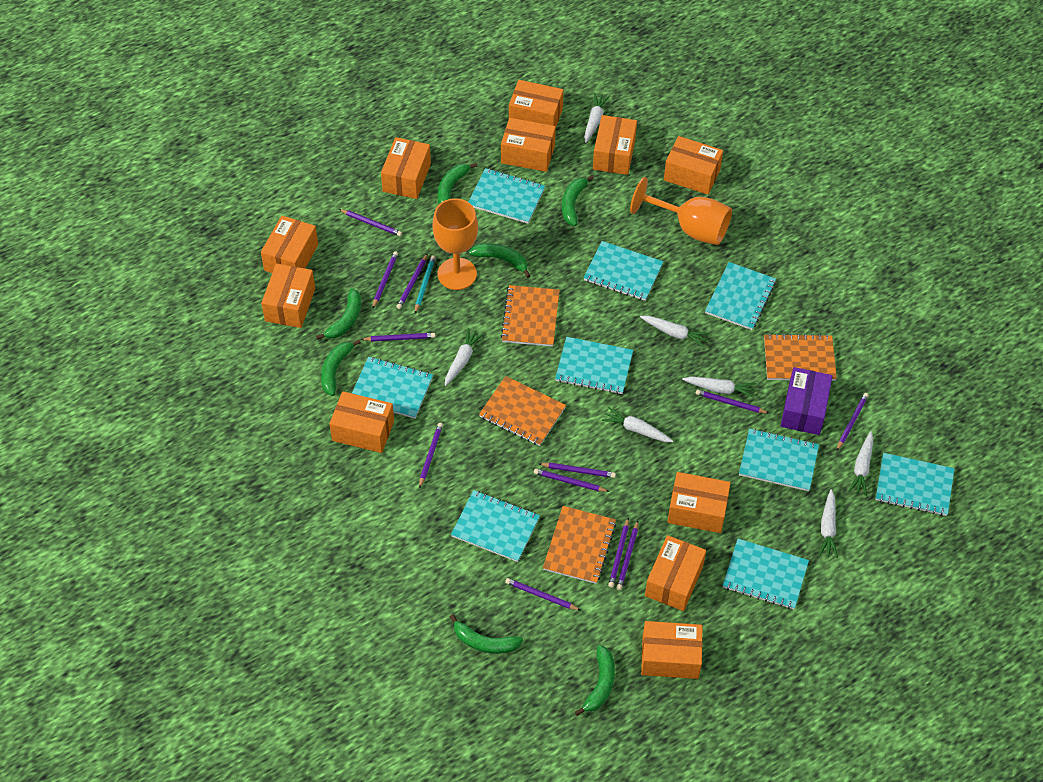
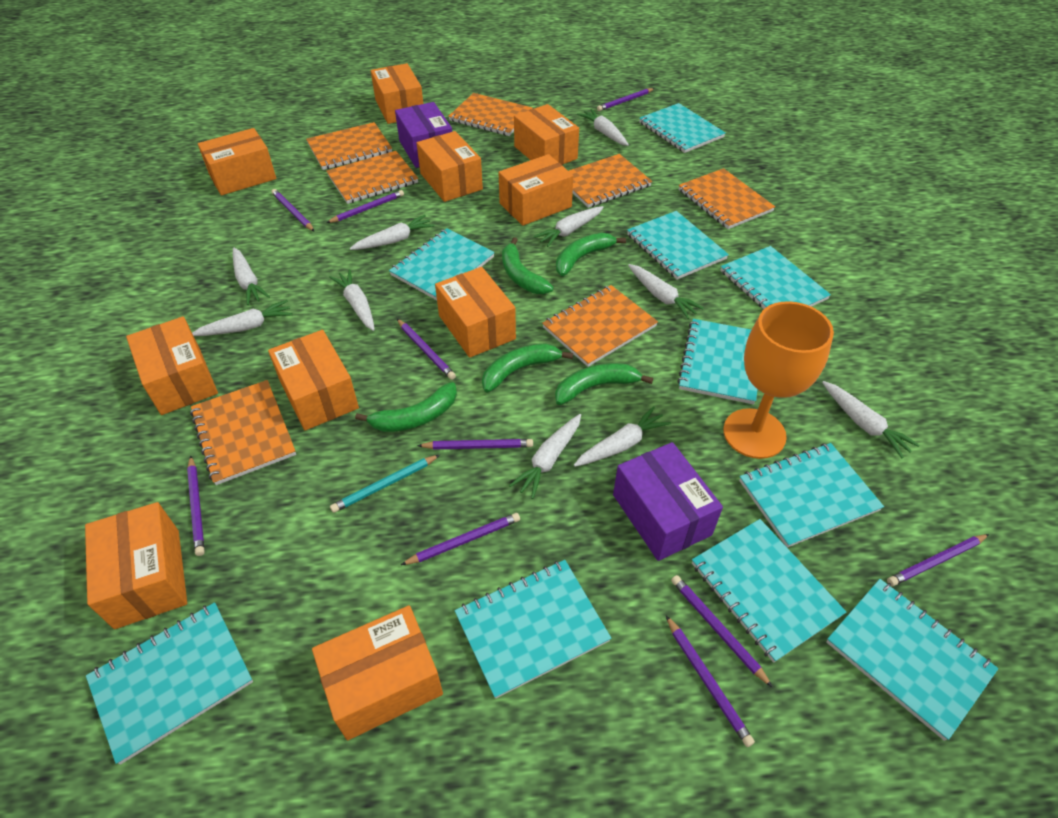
green banana: [316,288,361,340] [321,340,361,396] [437,163,477,204] [450,614,523,654] [469,243,531,278] [562,175,594,226] [575,645,615,716] = 7 -> [355,382,457,432] [482,343,573,392] [502,237,553,294] [555,363,653,405] [556,233,626,276] = 5
orange box: [261,216,318,273] [261,263,315,328] [329,391,394,453] [381,137,431,199] [501,118,556,172] [509,80,564,126] [593,115,637,175] [641,621,703,679] [645,535,706,611] [664,136,723,195] [667,472,731,533] = 11 -> [85,502,187,629] [126,316,218,415] [198,128,276,195] [268,330,359,430] [312,605,443,740] [371,63,423,124] [417,131,483,202] [435,267,516,358] [498,154,573,226] [514,104,579,165] = 10
orange goblet: [433,198,478,290] [630,177,732,245] = 2 -> [723,301,834,459] = 1
orange notebook: [479,376,566,446] [501,285,560,347] [543,506,616,584] [764,333,837,381] = 4 -> [190,380,296,485] [306,122,392,170] [326,151,418,204] [448,93,533,136] [542,285,658,367] [569,154,652,208] [679,168,775,229] = 7
purple box: [781,367,832,435] = 1 -> [395,102,452,168] [613,442,723,561] = 2
purple pencil: [339,209,402,236] [361,333,435,342] [373,251,398,308] [396,253,428,309] [419,423,443,488] [505,578,580,610] [534,469,610,492] [539,462,616,478] [608,518,629,588] [616,521,638,590] [696,389,769,413] [837,393,869,451] = 12 -> [187,456,205,556] [272,189,315,232] [326,190,404,223] [397,319,456,380] [401,513,520,565] [417,439,533,450] [597,88,655,111] [666,616,755,747] [671,575,773,688] [887,534,989,586] = 10
turquoise notebook: [352,357,433,419] [451,490,540,562] [469,168,545,224] [555,337,633,394] [584,241,663,301] [705,262,776,330] [723,539,809,609] [739,429,819,491] [875,453,955,516] = 9 -> [86,602,253,765] [389,228,495,300] [455,560,611,699] [627,211,729,280] [639,103,726,153] [677,319,757,405] [692,519,846,663] [720,246,831,309] [739,443,884,548] [826,579,999,741] = 10
white carrot: [445,328,484,386] [584,93,610,143] [601,407,673,442] [640,316,710,347] [682,377,756,398] [819,489,838,558] [848,431,873,496] = 7 -> [192,300,293,336] [233,248,270,305] [329,269,375,331] [350,215,434,250] [509,414,581,499] [534,206,604,247] [574,406,671,467] [577,109,629,146] [628,264,704,319] [822,381,920,458] = 10

